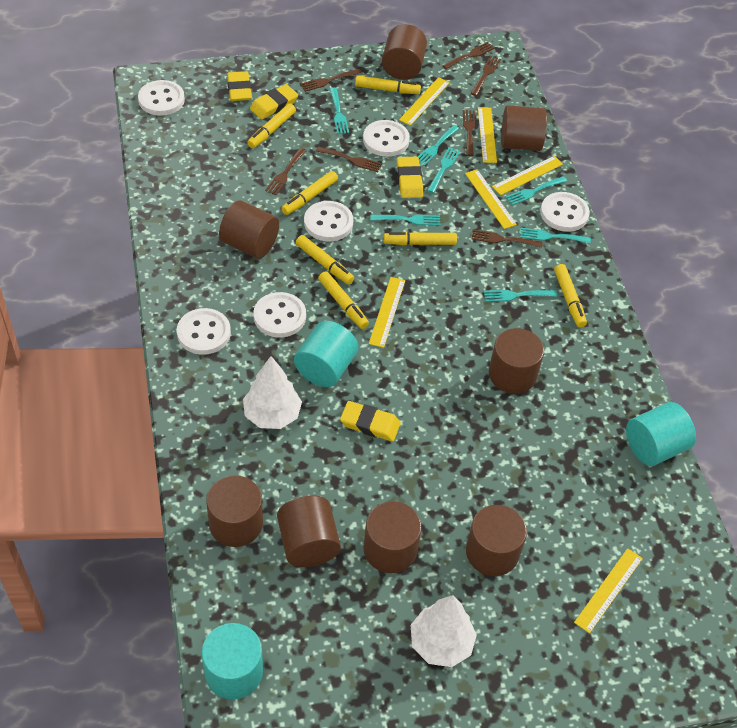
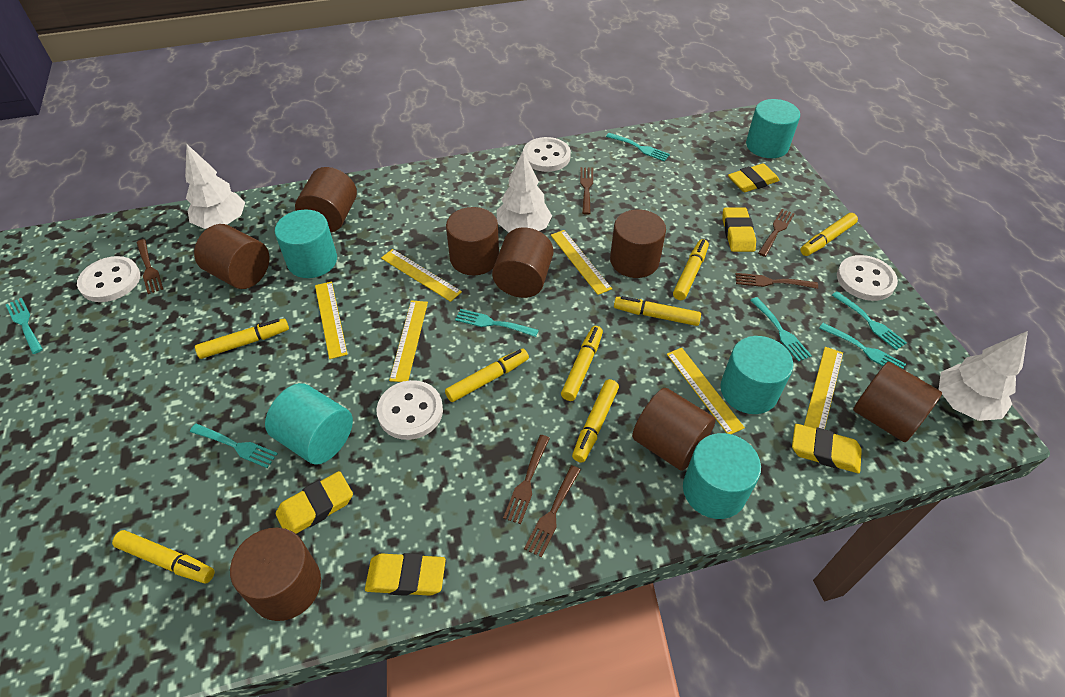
brown fork: [265,148,306,195] [300,69,362,92] [316,146,382,172] [442,42,495,69] [463,110,475,156] [470,56,501,96] [471,229,543,248] = 7 -> [136,239,163,294] [503,435,550,524] [524,465,581,557] [580,167,593,215] [735,273,818,289] [758,209,794,257] = 6
turquoise cylinder: [201,623,263,699] [294,321,359,387] [626,402,696,466] = 3 -> [265,383,353,465] [275,209,337,278] [683,433,761,519] [720,336,793,414] [746,99,800,158] = 5
white button: [138,80,185,116] [177,308,231,355] [254,292,306,338] [304,201,353,241] [363,120,410,157] [540,192,590,232] = 6 -> [77,256,140,302] [377,380,443,440] [523,137,571,172] [837,255,898,301] = 4
white tree: [243,356,302,429] [411,595,477,667] = 2 -> [185,144,245,229] [497,151,552,232] [939,331,1028,421] = 3
yellow eraser: [227,71,252,101] [250,84,298,119] [340,401,401,442] [397,157,423,198] = 4 -> [276,471,353,534] [365,553,446,596] [722,207,756,252] [728,163,780,192] [792,424,862,473] = 5
yellow marker: [247,103,296,148] [281,171,338,215] [296,235,354,285] [318,271,369,329] [355,75,421,94] [384,232,457,245] [554,264,587,327] = 7 -> [112,530,215,584] [195,319,289,359] [445,349,529,402] [561,326,603,401] [572,379,619,463] [614,296,701,326] [673,239,709,300] [800,213,858,256] = 8

